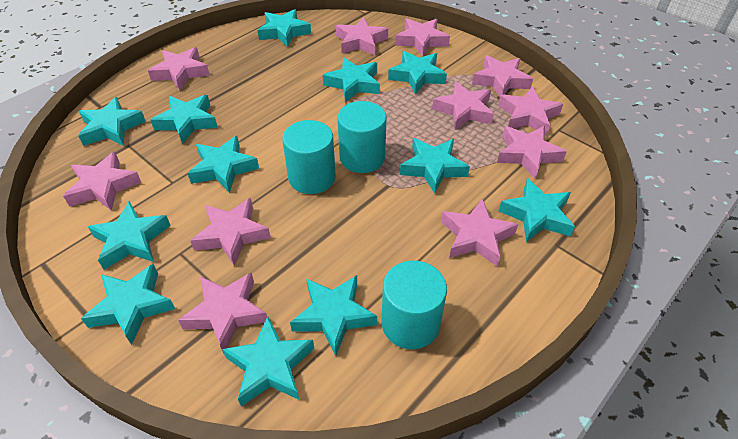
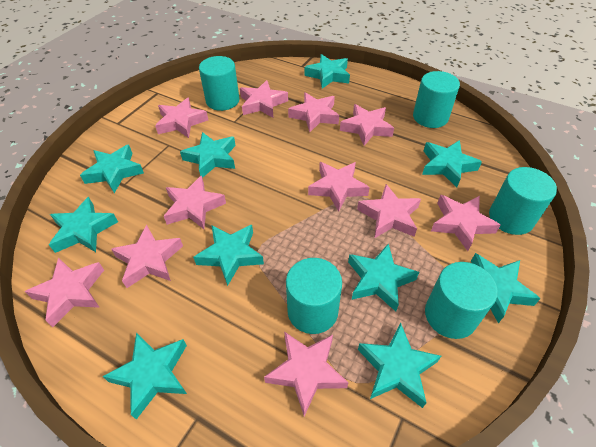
turquoise cylinder: [282,120,336,194] [337,101,387,173] [382,261,447,349] = 3 -> [199,56,239,111] [286,258,342,334] [413,71,460,128] [425,262,498,339] [489,167,557,235] = 5
turquoise star: [78,97,146,146] [81,264,175,345] [88,201,171,270] [150,95,218,144] [187,136,259,193] [222,317,314,407] [257,9,311,47] [290,275,377,356] [323,57,380,102] [388,51,447,94] [400,138,470,194] [499,178,575,242] = 12 -> [49,197,118,253] [80,145,144,193] [103,333,187,420] [180,132,236,178] [193,225,264,286] [304,54,350,89] [348,243,419,312] [358,323,441,408] [422,140,482,187] [471,253,541,323] = 10

